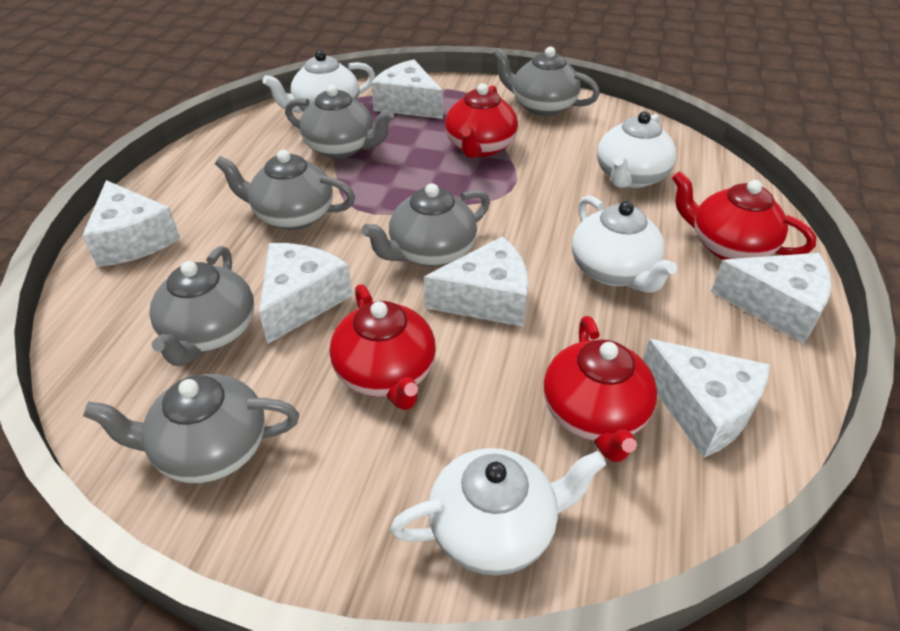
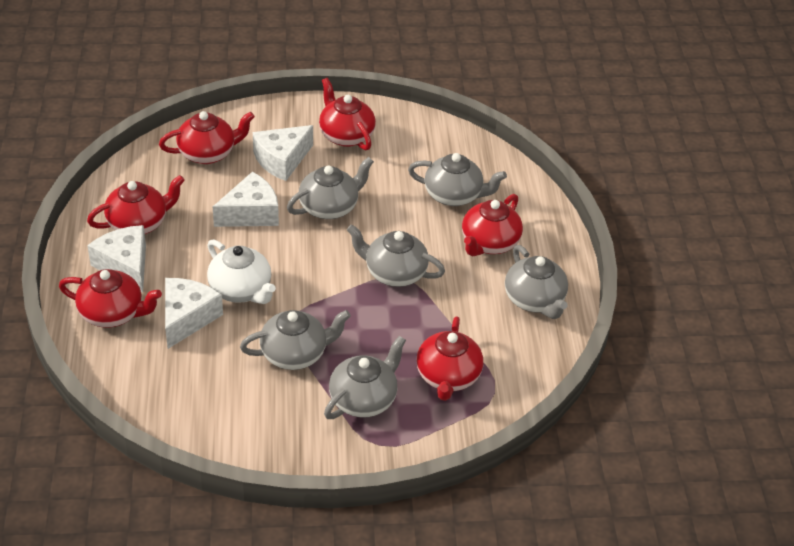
red teapot: [329,284,436,410] [445,83,518,158] [543,316,657,462] [672,171,816,260] = 4 -> [59,269,162,328] [87,175,185,234] [159,111,255,164] [319,78,376,151] [416,316,483,401] [462,194,523,256] = 6
white cheese: [82,180,180,267] [259,243,353,344] [371,59,443,119] [424,236,529,327] [643,339,770,458] [711,253,831,344] = 6 -> [87,225,146,293] [165,278,223,349] [213,172,279,227] [253,125,313,181] = 4
white teapot: [263,50,375,113] [390,448,606,575] [572,195,677,293] [597,111,677,188] = 4 -> [207,239,276,304] = 1

